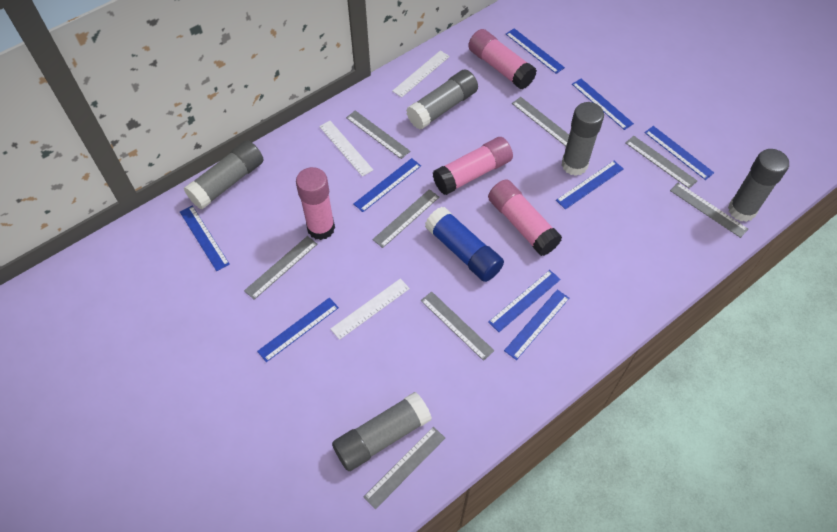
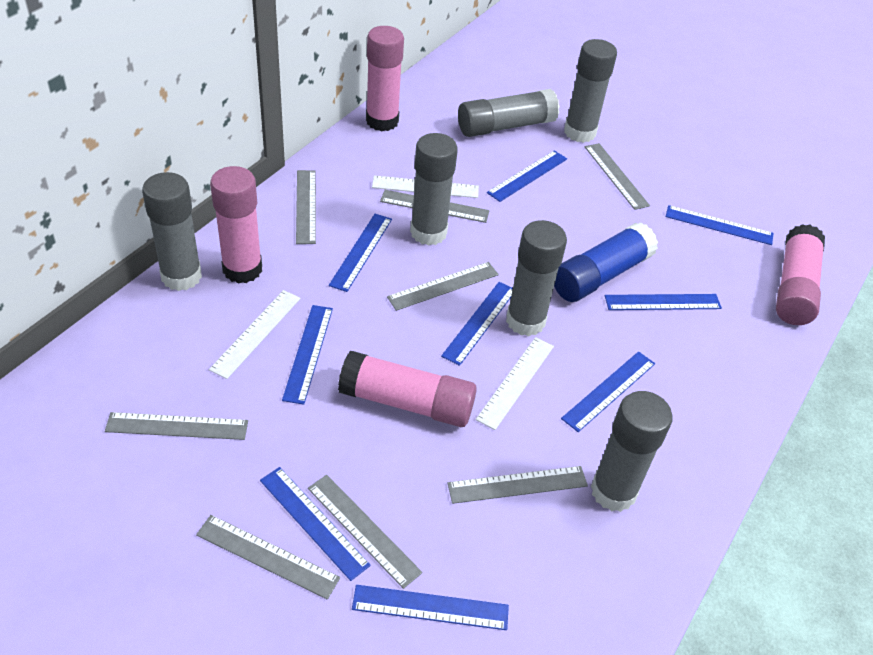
grey glue stick: [184,140,264,209] [332,392,432,471] [406,70,478,129] [562,102,604,176] [728,149,789,222] = 5 -> [142,172,202,291] [410,133,458,246] [458,89,560,137] [506,220,567,336] [564,39,617,143] [591,391,673,512] = 6

